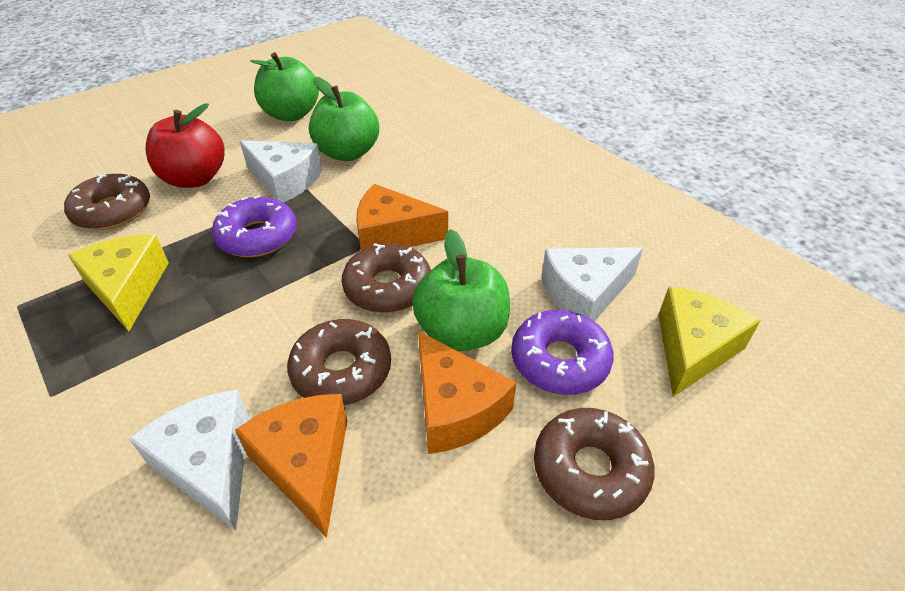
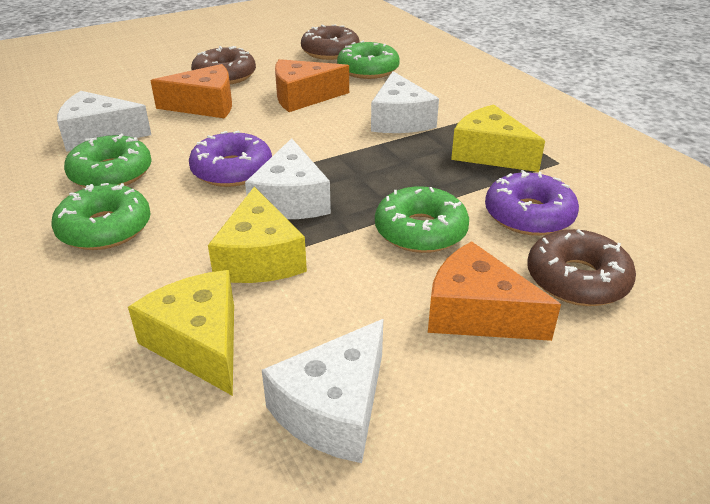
brown donut: [64,174,150,230] [287,319,391,405] [342,243,431,313] [534,408,654,520] = 4 -> [191,46,256,85] [301,24,360,60] [527,229,636,306] = 3
green apple: [250,52,319,121] [309,77,379,161] [412,229,510,352] = 3 -> none = 0
green donut: none = 0 -> [52,183,151,250] [64,134,152,188] [337,41,400,79] [375,186,469,253] = 4
red apple: [146,103,225,188] = 1 -> none = 0
white cheese: [129,389,250,531] [240,140,322,203] [541,247,643,321] = 3 -> [57,91,151,152] [245,138,331,219] [262,319,383,463] [371,71,439,133] = 4
yellow cheese: [68,235,169,331] [658,287,760,397] = 2 -> [128,270,234,396] [208,187,307,283] [451,104,545,172] = 3

